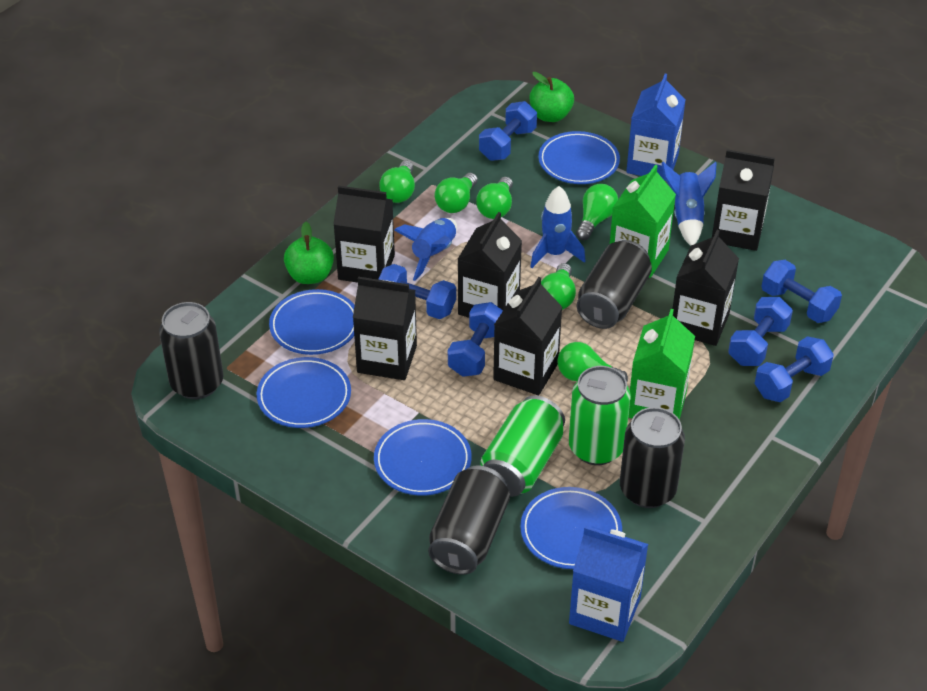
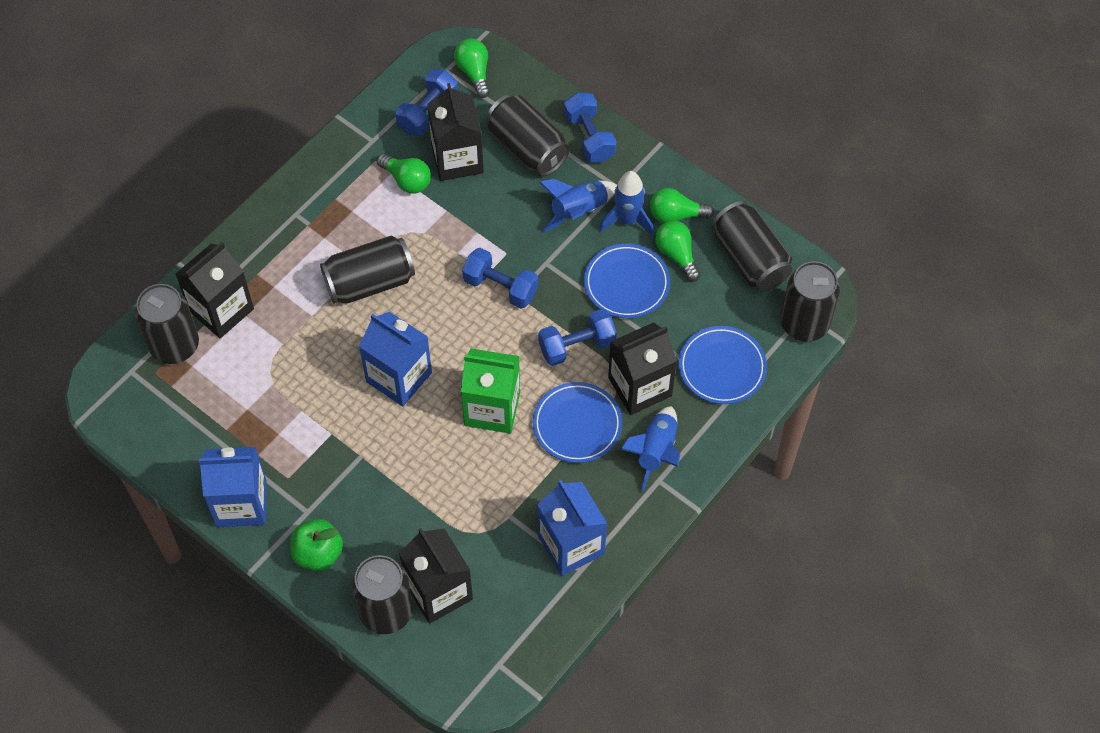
black can: [159,302,224,399] [428,465,510,575] [577,240,652,329] [620,407,685,508] = 4 -> [135,284,199,364] [320,235,415,304] [351,555,413,634] [486,94,570,176] [712,201,792,292] [780,261,840,342] = 6
black carton: [333,185,395,283] [353,277,417,380] [458,212,522,318] [493,277,562,395] [673,230,739,346] [712,149,775,251] = 6 -> [176,242,254,338] [399,528,473,624] [427,83,484,181] [608,322,677,415] = 4
blue carton: [569,526,648,642] [626,74,686,181] = 2 -> [199,447,267,527] [359,312,432,406] [537,480,607,576] = 3
blue dumbbell: [378,264,456,319] [448,302,503,377] [479,101,537,161] [728,297,793,366] [754,336,834,402] [761,260,842,323] = 6 -> [396,69,458,136] [462,248,539,308] [538,309,617,366] [564,92,617,163] = 4
blue plate: [257,357,351,428] [269,289,355,355] [374,419,472,496] [520,487,622,569] [538,131,620,184] = 5 -> [533,382,622,463] [584,244,670,318] [679,326,767,404] = 3
green apple: [284,222,334,284] [530,72,574,122] = 2 -> [290,519,343,571] = 1
green can: [480,396,565,497] [569,366,631,465] = 2 -> none = 0
green carton: [610,165,676,278] [628,309,695,420] = 2 -> [461,348,520,434] = 1
green light bulb: [379,161,415,203] [435,173,478,213] [476,177,513,219] [541,263,576,310] [558,342,628,381] [576,184,618,240] = 6 -> [377,154,431,194] [454,39,490,98] [650,188,714,223] [655,220,700,282] = 4

